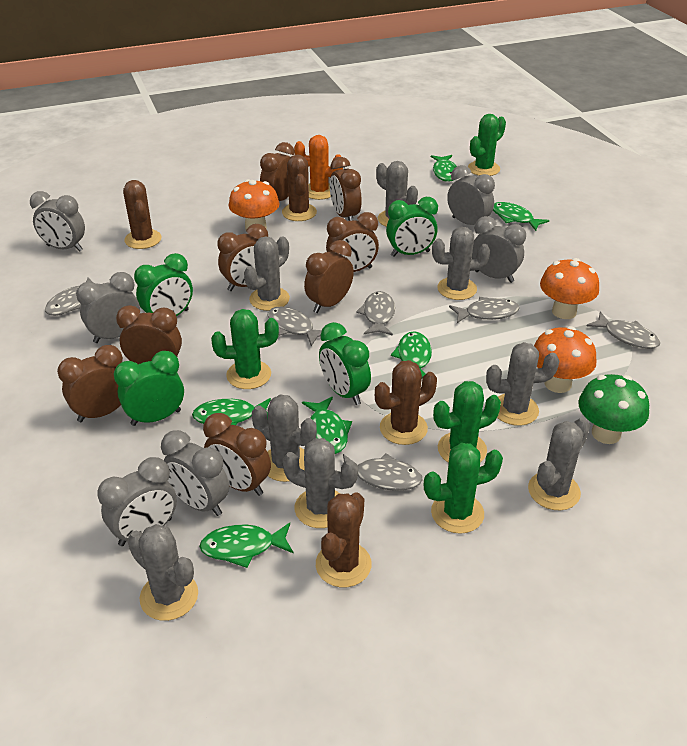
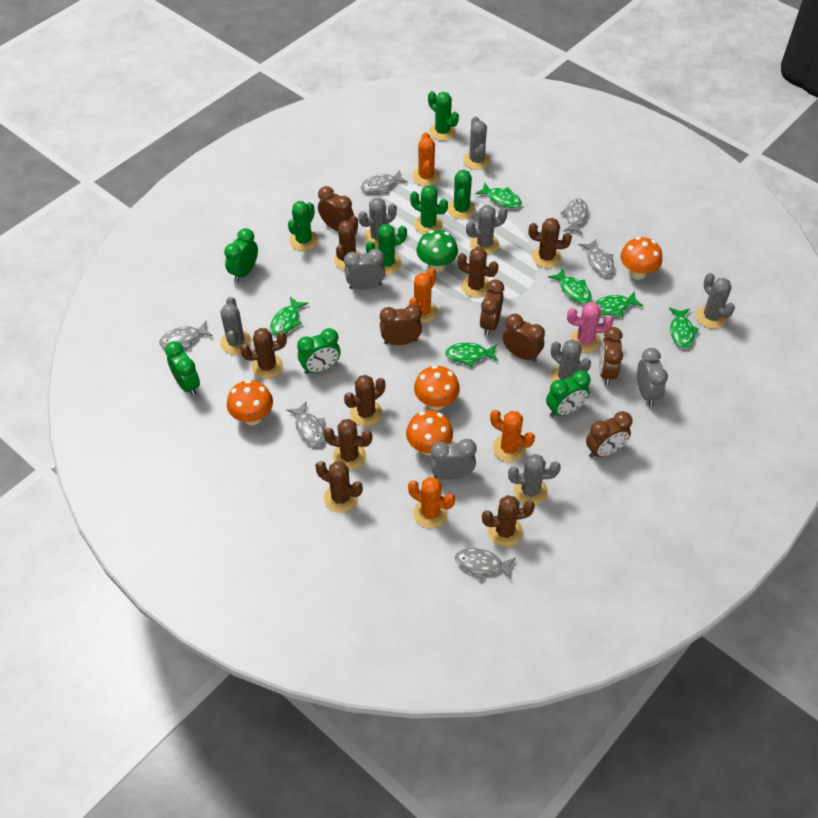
brown cactus: [123,180,162,249] [282,155,317,221] [316,492,372,587] [375,360,437,445] = 4 -> [240,328,287,379] [315,461,363,513] [323,419,372,470] [334,216,361,270] [344,375,385,426] [457,247,499,298] [482,495,535,547] [528,218,572,268] = 8
brown clock: [57,345,123,422] [116,305,182,364] [203,413,271,496] [218,224,268,291] [260,142,294,201] [304,240,354,313] [326,212,379,272] [330,157,362,221] = 8 -> [318,186,354,231] [380,305,422,345] [480,279,504,336] [503,314,545,362] [586,411,632,458] [599,327,623,385] = 6
green cactus: [211,309,279,389] [424,443,503,534] [433,381,501,463] [468,114,506,176] = 4 -> [288,201,318,251] [366,224,407,274] [410,185,448,234] [428,91,459,141] [448,170,476,219] = 5
grey cactus: [127,524,198,621] [244,236,290,311] [252,394,317,482] [282,438,358,528] [376,161,418,227] [432,227,490,300] [486,342,559,426] [528,417,590,511] = 8 -> [220,297,252,354] [358,198,397,247] [463,116,490,170] [466,205,507,255] [508,454,561,505] [550,339,591,383] [696,273,735,329] = 7
grey clock: [30,191,85,252] [76,272,140,343] [97,457,177,546] [161,430,229,516] [447,165,495,225] [472,216,526,283] = 6 -> [344,249,385,290] [430,439,477,480] [637,348,668,406] = 3
orange cactus: [294,135,343,200] = 1 -> [408,477,455,528] [409,268,438,323] [412,132,440,186] [490,410,535,462] = 4
orange mushroom: [229,179,280,230] [534,326,597,393] [540,258,599,319] = 3 -> [227,380,273,425] [406,410,453,456] [414,365,460,410] [620,237,662,280] = 4
pink cactus: none = 0 -> [567,302,613,353] = 1

